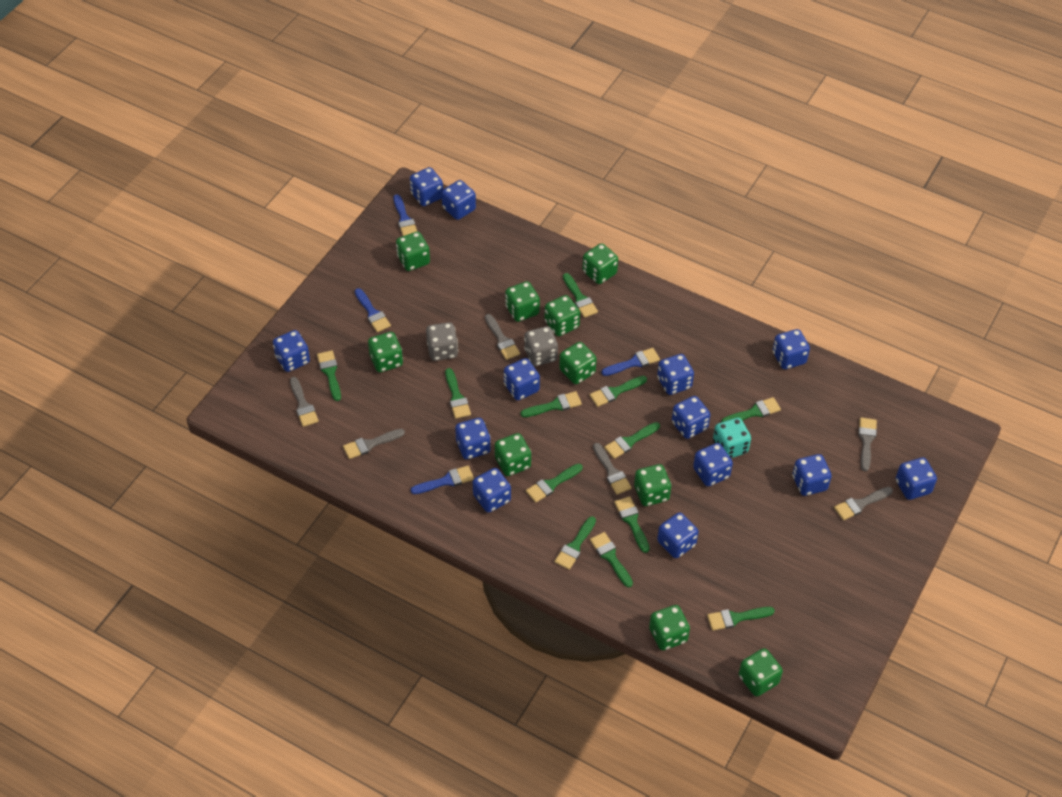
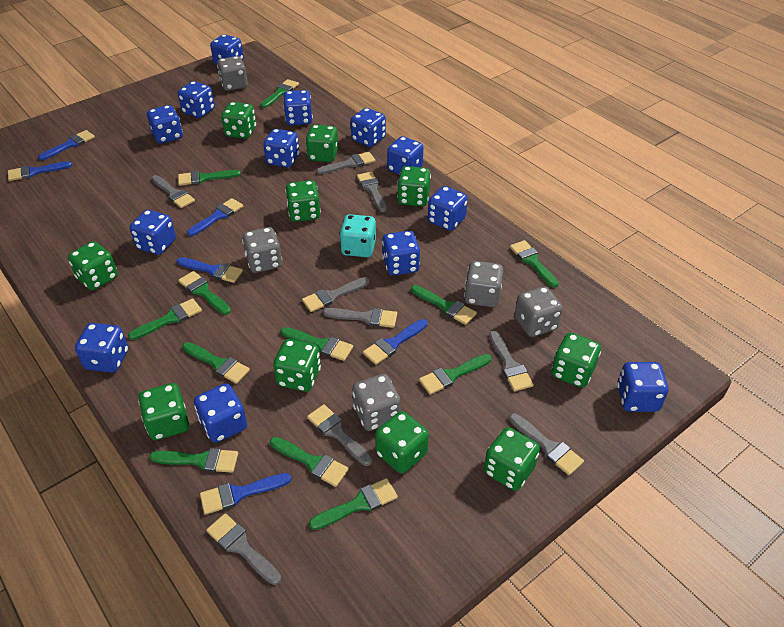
blue brush: [355,288,391,332] [394,194,418,236] [411,466,474,494] [601,348,660,376] = 4 -> [8,161,72,181] [38,130,95,160] [177,257,243,283] [187,198,243,236] [200,473,291,515] [363,319,427,365] = 6
grey brush: [290,377,319,427] [343,429,405,459] [485,314,520,360] [593,443,632,495] [834,487,893,520] [858,417,877,471] = 6 -> [152,175,195,208] [206,513,281,585] [302,277,370,312] [307,404,372,466] [316,152,375,174] [323,308,397,328] [357,172,387,212] [489,331,534,391] [509,413,584,475] = 9
grey dice: [426,322,458,361] [524,326,558,366] = 2 -> [217,56,248,91] [242,227,282,273] [352,374,401,431] [464,261,503,307] [515,286,563,337] = 5

